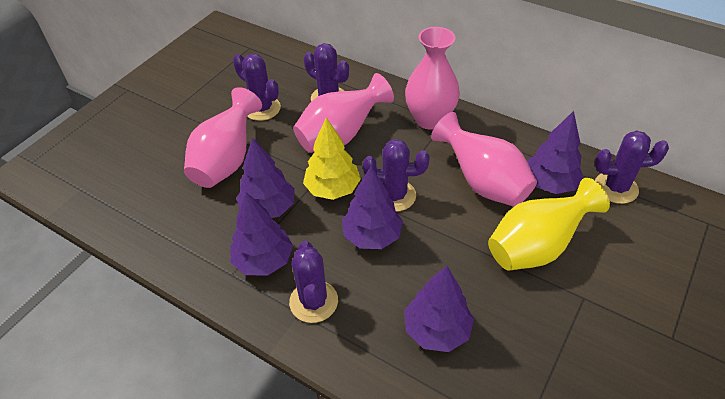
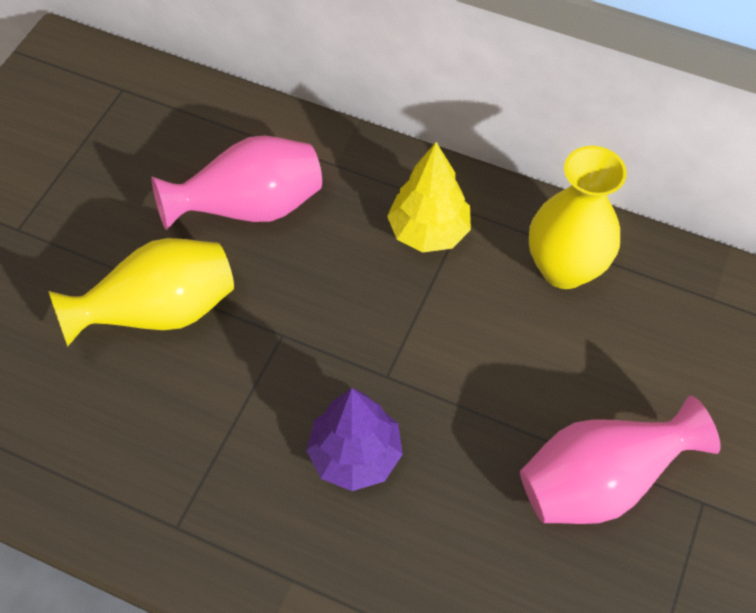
pink vase: [184,87,262,188] [293,73,394,153] [405,27,460,130] [431,112,537,207] = 4 -> [151,135,322,230] [520,396,721,524] = 2
purple cactus: [233,53,281,121] [289,241,338,323] [304,43,349,101] [363,139,429,212] [595,130,669,204] = 5 -> none = 0
purple tree: [231,192,293,276] [236,137,295,218] [342,166,403,249] [404,265,474,352] [527,111,584,194] = 5 -> [306,388,403,491] = 1
yellow vase: [488,178,610,271] = 1 -> [49,238,234,347] [529,146,627,289] = 2

